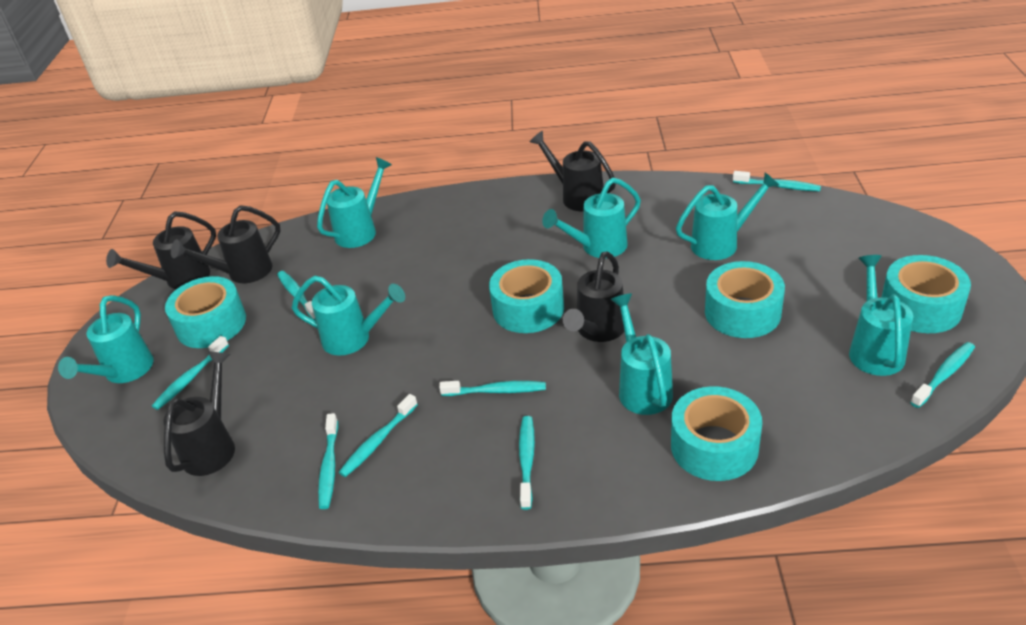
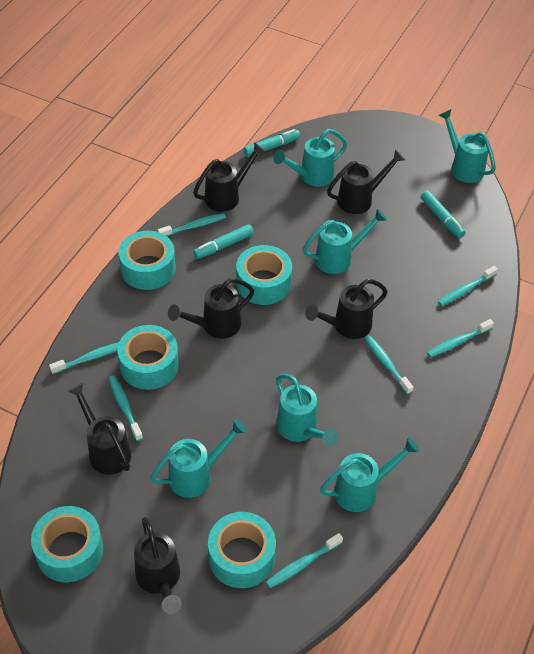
black watering can: [106,211,216,289] [164,351,235,476] [171,205,281,283] [530,131,616,211] [563,251,624,342] = 5 -> [68,383,131,475] [134,517,182,614] [168,278,254,339] [193,142,265,212] [305,279,388,339] [327,150,405,214] = 6
turquoise marker: none = 0 -> [193,224,254,259] [244,129,300,157] [421,190,466,238] = 3
turquoise toothbrush: [152,336,229,410] [277,271,316,321] [318,413,338,509] [339,394,418,477] [439,381,546,396] [519,416,535,510] [733,171,821,191] [910,342,975,408] = 8 -> [49,342,119,374] [109,375,143,441] [158,213,226,237] [266,533,343,588] [364,335,414,395] [427,319,494,357] [438,266,498,306] = 7
turquoise watering can: [58,295,154,383] [292,275,405,355] [317,157,392,248] [542,178,641,258] [611,293,673,415] [676,172,779,260] [849,255,913,376] = 7 -> [150,419,247,498] [273,129,347,187] [276,374,339,446] [303,209,387,274] [320,437,420,512] [439,109,496,183] = 6

